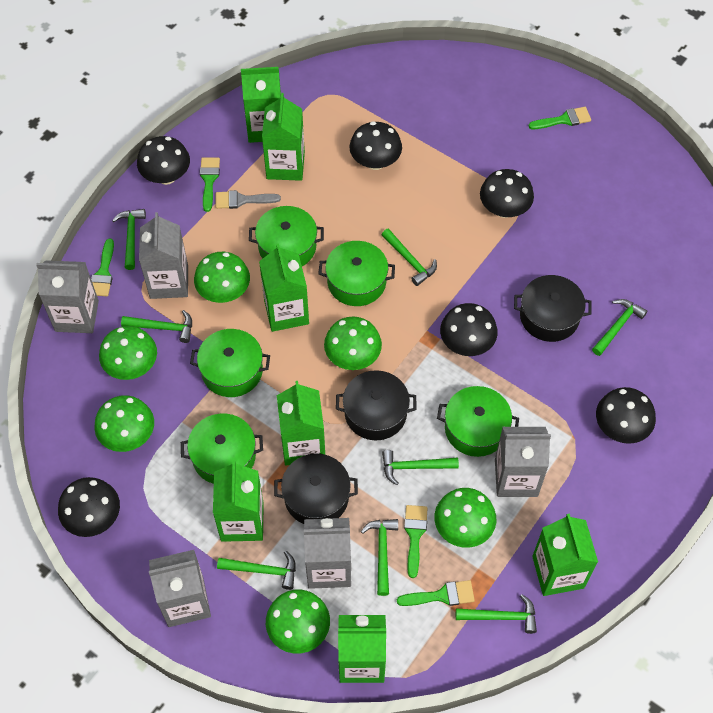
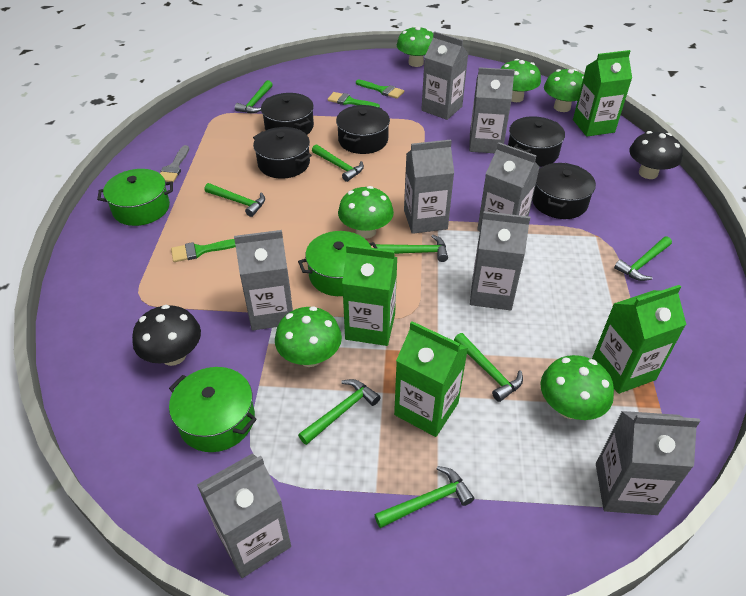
black mushroom: [58,477,120,537] [137,136,190,185] [349,121,402,170] [440,303,498,356] [480,169,534,218] [596,387,656,444] = 6 -> [132,305,201,366] [629,131,683,179] = 2
black pot: [274,453,358,524] [336,370,417,440] [514,275,592,342] = 3 -> [253,127,312,179] [261,93,314,135] [336,105,390,154] [508,116,565,167] [532,163,596,219] = 5
green brush: [91,239,114,296] [200,158,220,212] [397,580,475,606] [404,505,427,578] [529,107,591,129] = 5 -> [171,239,236,262] [327,92,380,108] [356,80,404,99] = 3
green carton: [213,460,264,542] [241,67,281,143] [259,243,309,332] [262,93,305,181] [277,381,325,466] [338,615,386,683] [532,514,598,596] = 7 -> [342,245,397,346] [394,321,468,437] [573,50,632,137] [592,285,686,394] = 4
green pot: [181,414,263,484] [190,329,270,397] [249,206,324,266] [318,241,395,306] [437,386,519,457] = 5 -> [97,169,173,226] [169,367,257,452] [298,231,378,296] = 3
grey carton: [36,260,99,333] [139,212,188,299] [149,550,211,627] [304,518,351,589] [495,427,551,497] = 5 -> [197,453,291,578] [234,230,293,330] [404,140,454,234] [421,31,469,120] [469,67,515,153] [470,211,530,311] [477,142,540,231] [596,411,700,515] = 8

